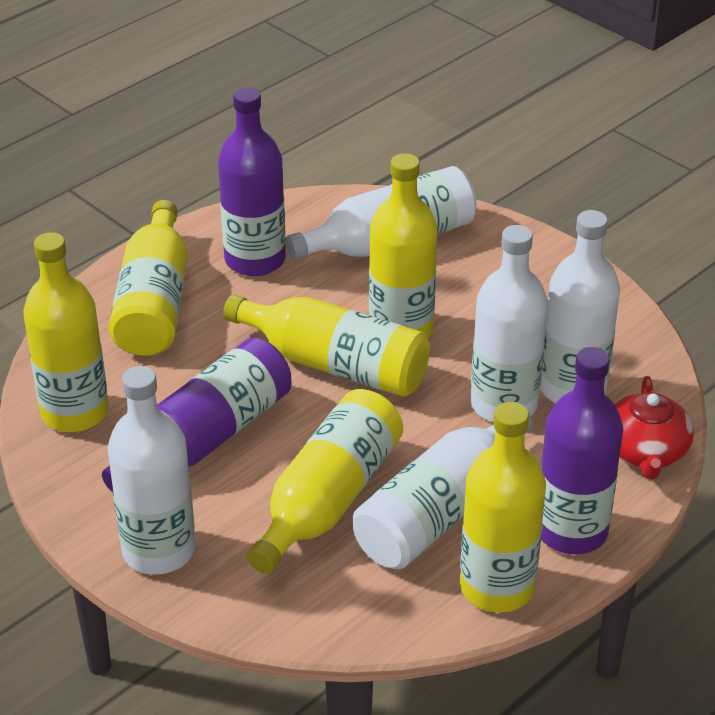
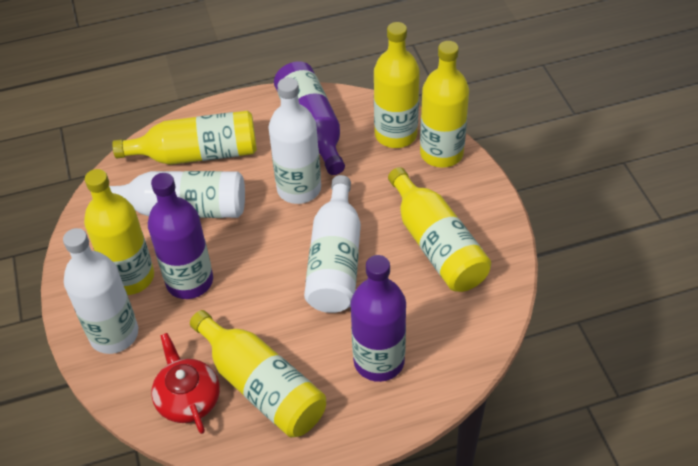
white bottle: [107,366,196,575] [286,166,477,260] [353,414,533,569] [471,225,548,422] [540,210,620,403] = 5 -> [63,228,138,354] [109,171,245,218] [268,77,321,204] [304,175,361,313] = 4

